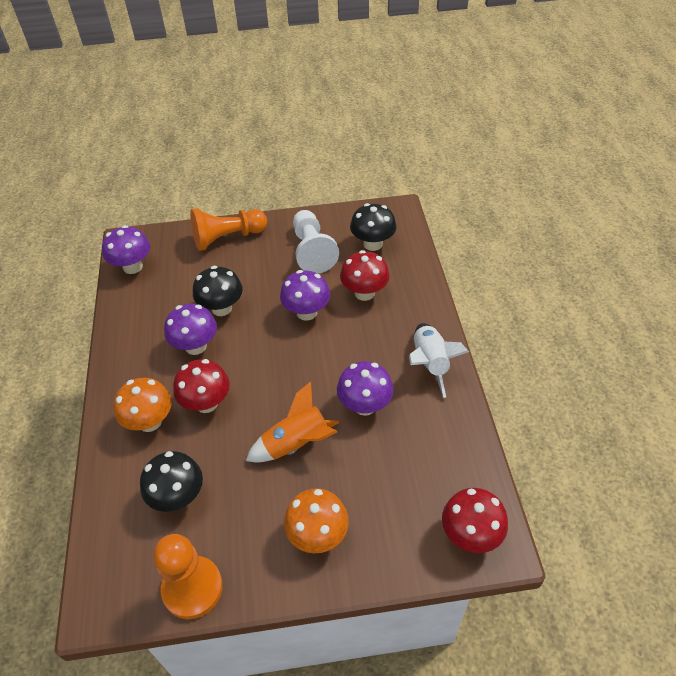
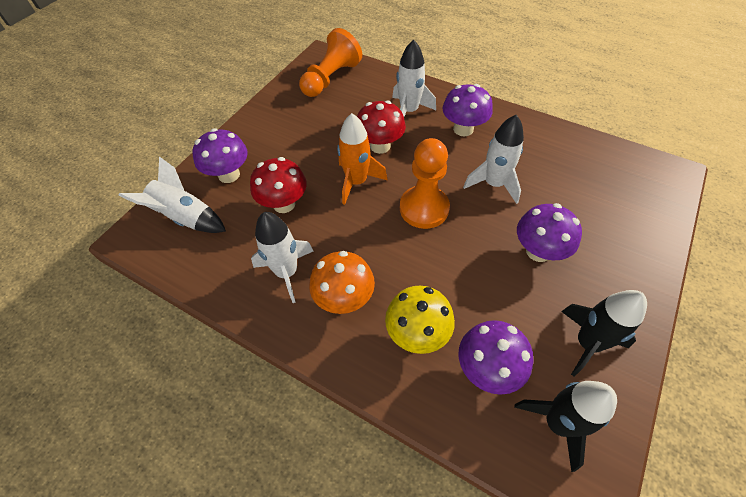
black mushroom: [140,451,203,512] [193,266,243,316] [350,203,397,251] = 3 -> none = 0
black rocket: none = 0 -> [514,381,617,472] [561,290,647,377] = 2
orange mushroom: [113,378,172,432] [284,488,349,553] = 2 -> [309,251,375,314] = 1
red mushroom: [173,359,230,413] [340,250,389,301] [442,488,508,553] = 3 -> [250,157,307,213] [357,100,406,154] = 2
white pawn: [293,210,339,274] = 1 -> none = 0
white rocket: [409,323,469,398] = 1 -> [118,156,226,233] [251,212,313,303] [392,39,436,117] [463,115,524,204] = 4
yellow mushroom: none = 0 -> [385,286,455,354] = 1

